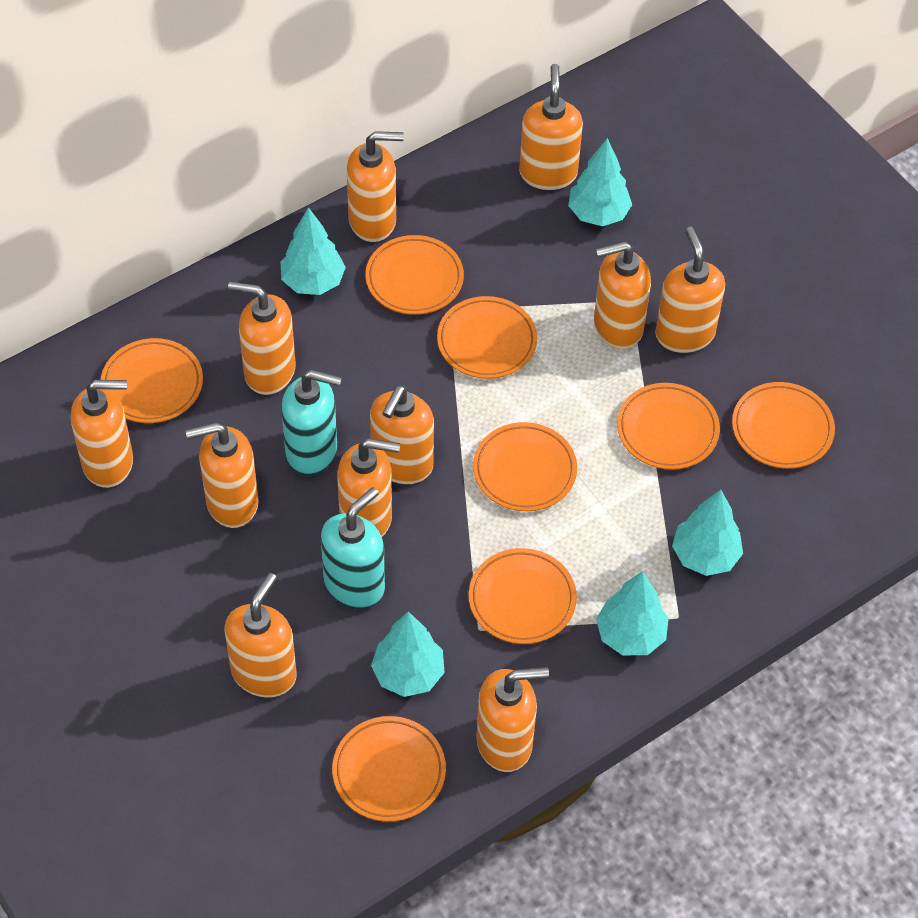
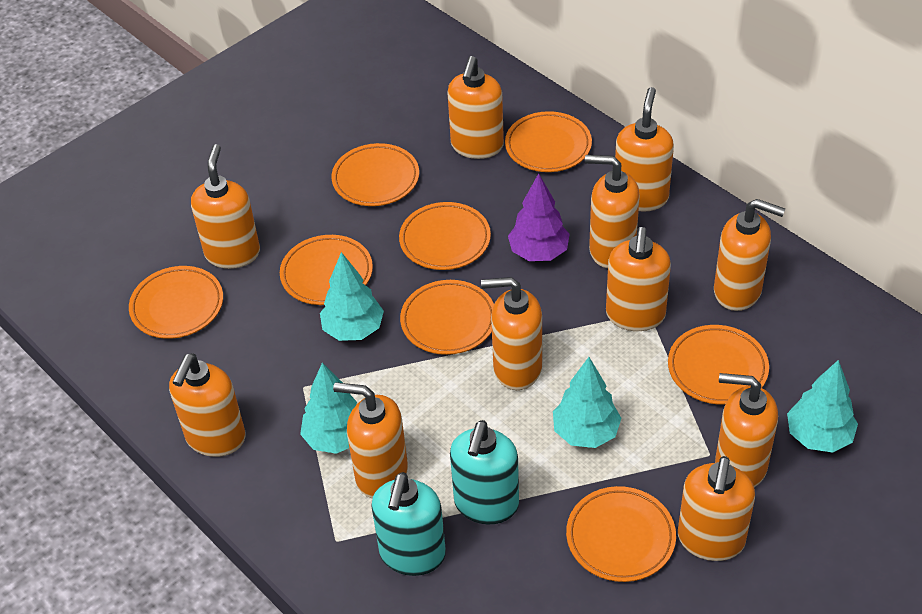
purple tree: none = 0 -> [508,173,570,261] = 1
turquoise tree: [280,207,346,295] [371,611,445,697] [568,138,632,226] [596,571,669,655] [672,490,743,576] = 5 -> [300,363,357,454] [320,252,384,341] [553,357,621,448] [787,360,858,452] = 4

